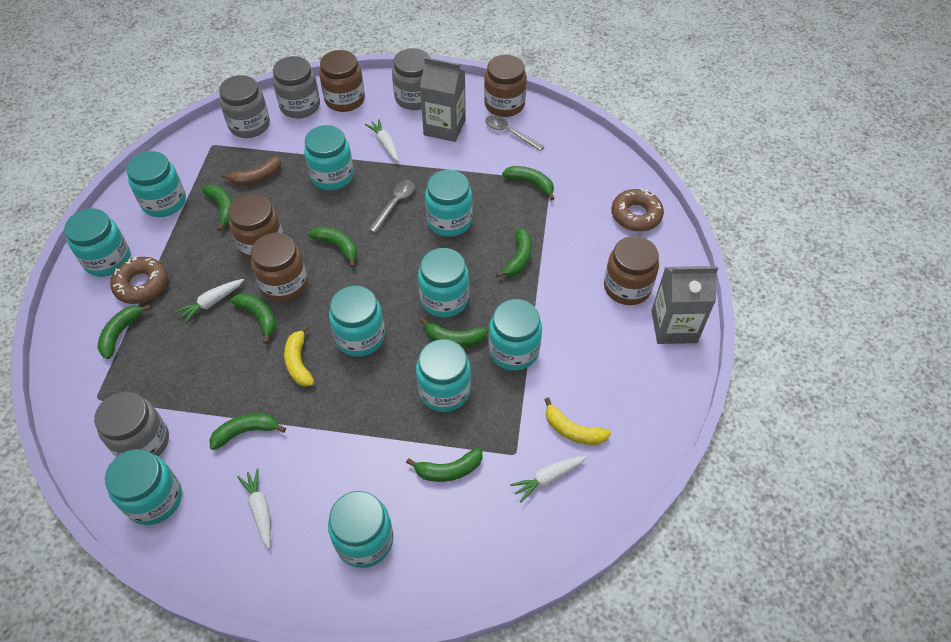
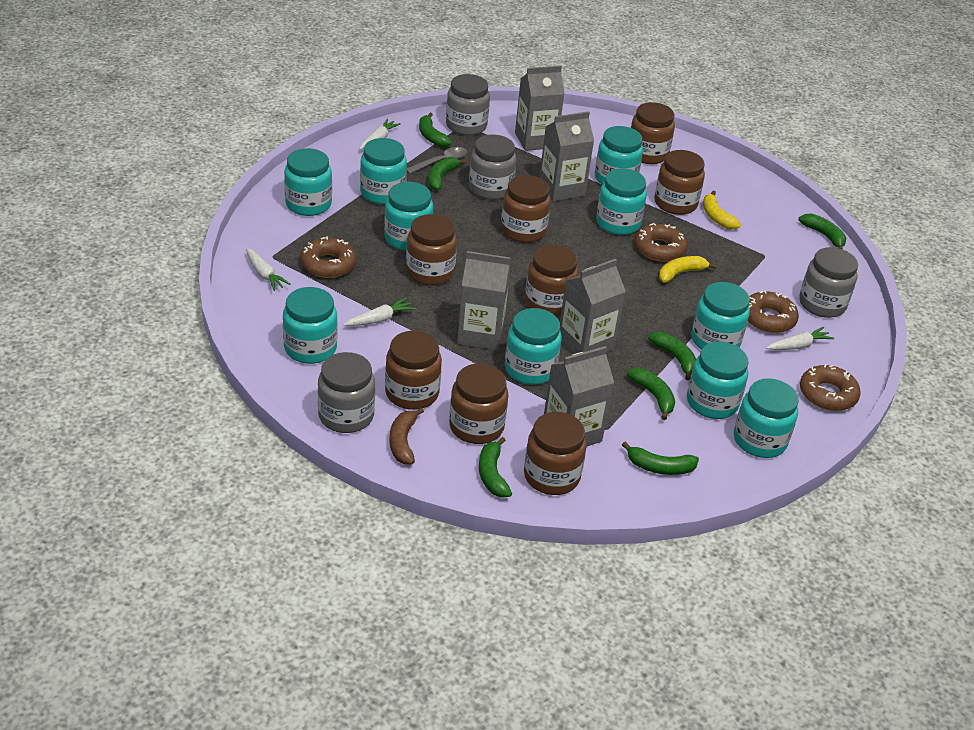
brown donut: [110,256,168,304] [611,188,664,232] = 2 -> [300,236,356,278] [634,223,688,262] [748,290,799,333] [800,364,861,411] = 4
brown jar: [228,194,283,260] [251,233,308,302] [319,50,365,112] [484,55,527,117] [604,236,659,305] = 5 -> [385,331,442,410] [406,214,457,285] [449,363,508,444] [501,175,551,243] [524,412,587,495] [525,244,579,316] [631,102,675,164] [654,150,705,215] = 8
green banana: [98,305,151,359] [202,185,233,231] [209,413,286,450] [230,293,276,344] [308,227,358,268] [406,448,482,482] [420,318,489,347] [496,228,532,278] [502,166,555,201] = 9 -> [419,112,452,147] [428,157,466,190] [479,437,512,498] [622,442,699,475] [627,368,675,420] [648,332,696,380] [798,214,846,249] = 7
grey carton: [420,57,466,142] [652,266,718,344] = 2 -> [457,251,511,351] [515,66,565,151] [539,111,594,201] [544,346,614,447] [560,259,626,354] = 5
grey spoon: [369,180,415,233] [485,115,545,151] = 2 -> [407,147,467,174] = 1

